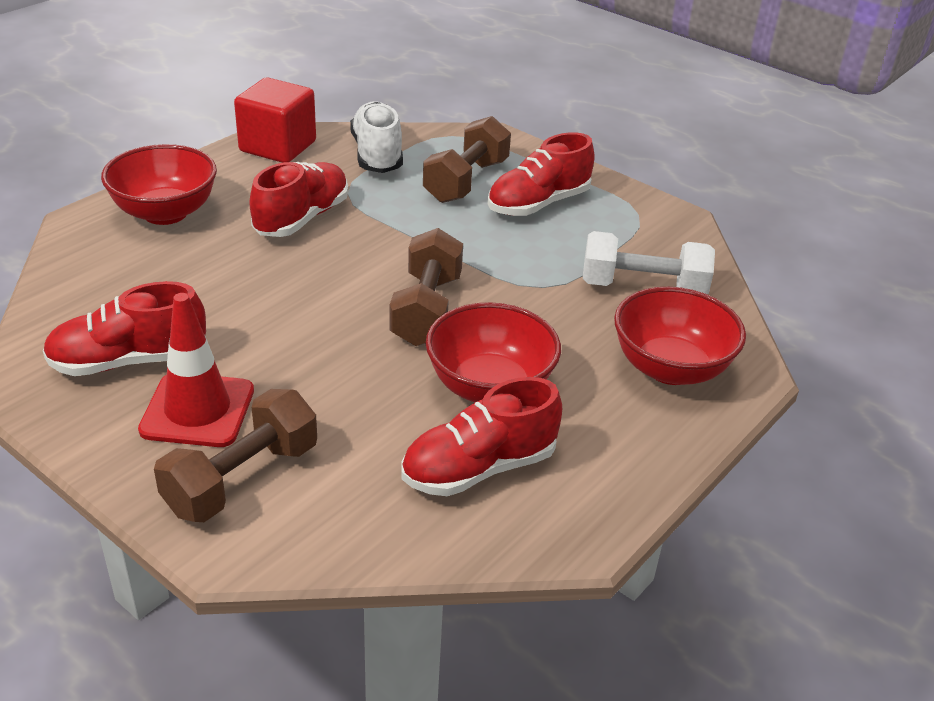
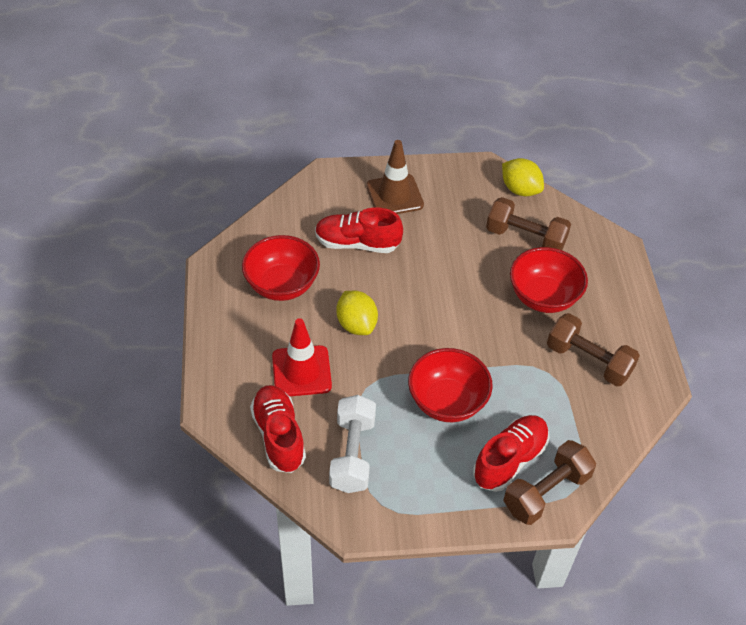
brown traffic cone: none = 0 -> [366,140,424,214] = 1
red cube: [234,78,316,163] = 1 -> none = 0
red shoe: [43,281,206,376] [249,162,348,237] [401,377,562,496] [487,132,594,216] = 4 -> [250,385,306,473] [315,207,403,253] [473,415,549,492] = 3
white shoe: [350,101,403,173] = 1 -> none = 0
yellow lemon: none = 0 -> [336,291,378,335] [502,158,544,196] = 2

